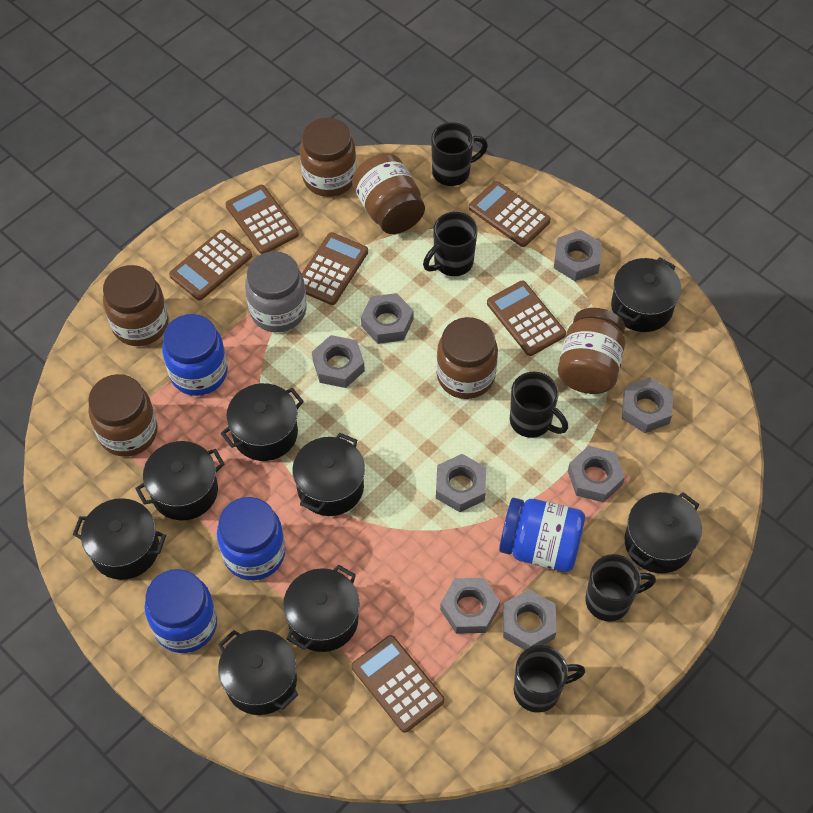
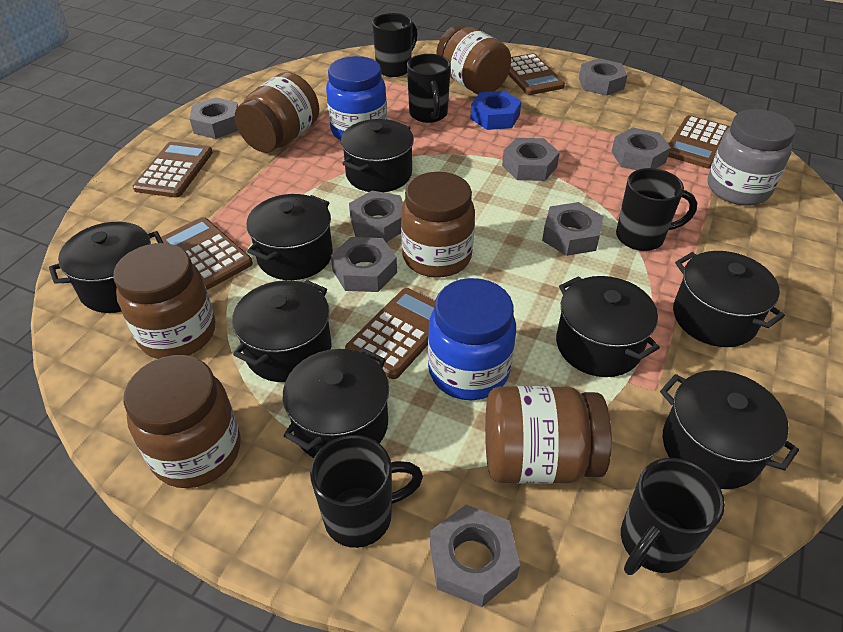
blue jar: [145,569,217,653] [162,314,228,396] [217,497,285,580] [499,498,585,572] = 4 -> [326,56,387,140] [428,278,516,400] = 2
blue nut: none = 0 -> [470,91,521,130] = 1
brown calculator: [169,230,252,300] [226,185,299,254] [302,232,368,305] [351,635,445,733] [469,181,551,247] [487,281,566,356] = 6 -> [133,142,213,198] [161,217,253,290] [345,288,435,379] [508,53,565,95] [668,115,730,169] = 5

